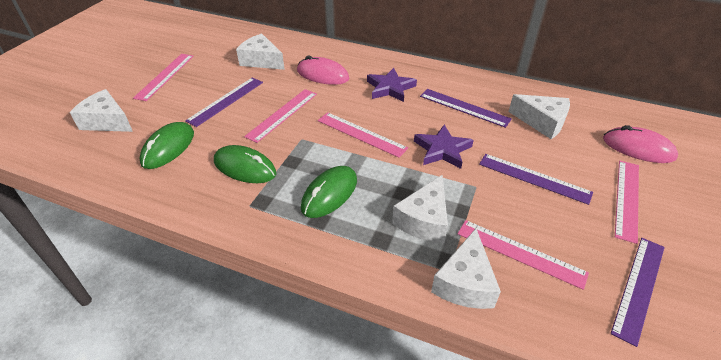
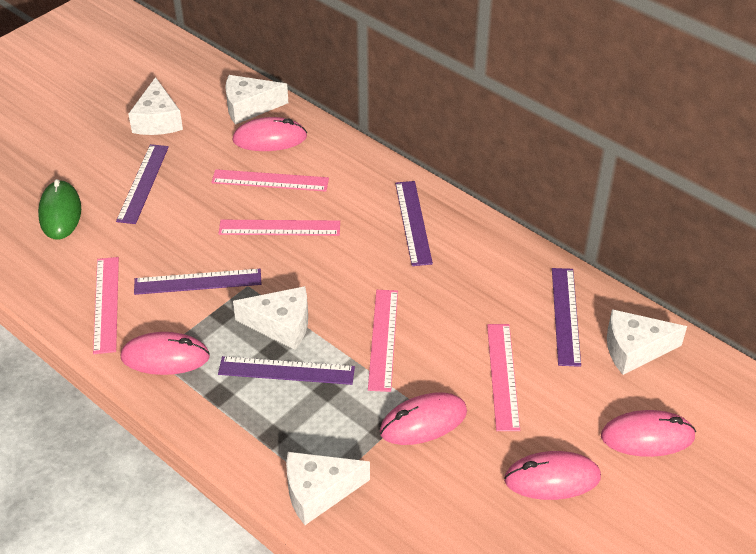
green mouse: [139,122,194,169] [214,145,276,183] [301,166,357,218] = 3 -> [38,179,81,240] = 1
pink mouse: [297,55,349,85] [603,125,678,163] = 2 -> [121,332,210,375] [232,117,307,151] [380,392,467,445] [504,451,601,500] [601,410,696,457] = 5
purple ruler: [185,78,263,127] [420,89,512,128] [479,154,593,205] [611,238,665,347] = 4 -> [116,144,169,224] [134,269,261,295] [218,356,355,385] [395,181,433,266] [552,268,581,367] = 5
purple star: [367,68,417,102] [414,125,474,169] = 2 -> none = 0

